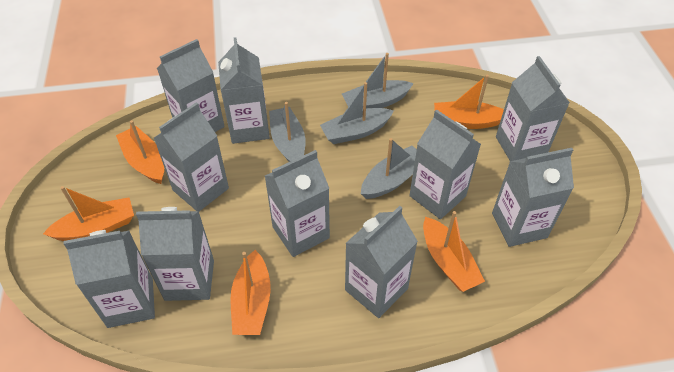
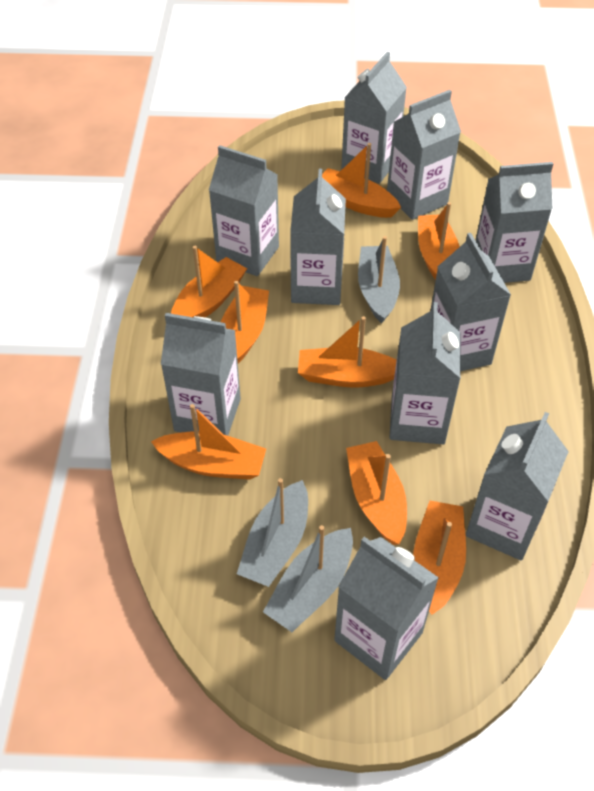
grey boat: [269,102,305,162] [320,82,394,144] [342,53,414,108] [361,138,417,199] = 4 -> [237,478,308,587] [263,525,353,632] [358,236,400,323] = 3
orange boat: [43,186,134,241] [116,120,164,184] [230,250,271,335] [423,211,485,292] [434,75,504,129] = 5 -> [151,404,266,480] [171,246,247,318] [221,281,269,364] [298,316,397,387] [322,143,401,218] [346,441,407,545] [413,501,466,615] [418,202,460,280] = 8

